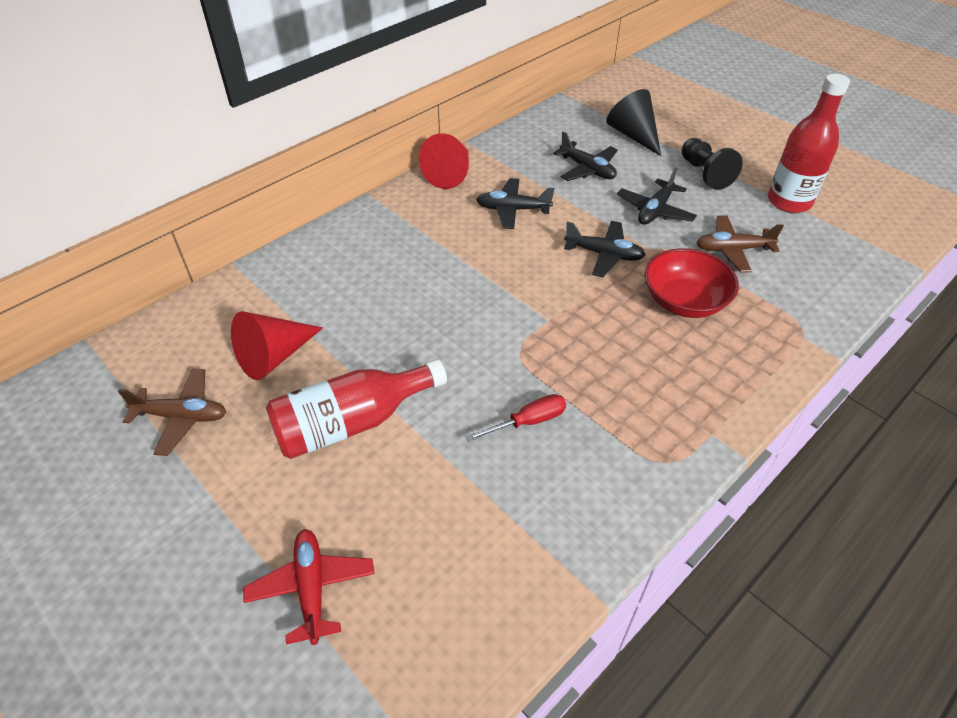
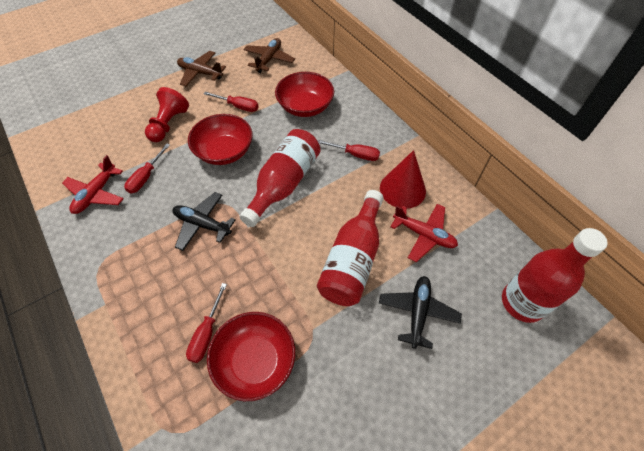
black cone: [607,89,661,156] = 1 -> none = 0
black pawn: [682,138,743,190] = 1 -> none = 0
black plane: [476,178,554,229] [553,131,618,181] [564,221,646,277] [617,168,697,225] = 4 -> [173,192,236,251] [379,276,462,349] = 2
red bottle: [266,359,447,459] [768,74,850,213] = 2 -> [239,129,320,227] [317,190,384,306] [502,228,608,323] = 3
red bowl: [645,248,739,318] = 1 -> [188,114,253,165] [207,312,295,401] [275,72,334,117] = 3
red cone: [231,311,323,380] [419,133,469,189] = 2 -> [380,150,426,209] = 1
red pawn: none = 0 -> [145,87,189,142] = 1
red plane: [243,529,375,645] = 1 -> [62,155,124,214] [390,204,458,262] = 2
red screwdriver: [466,394,566,442] = 1 -> [124,144,170,193] [186,283,227,363] [204,92,259,112] [318,140,380,161] = 4

